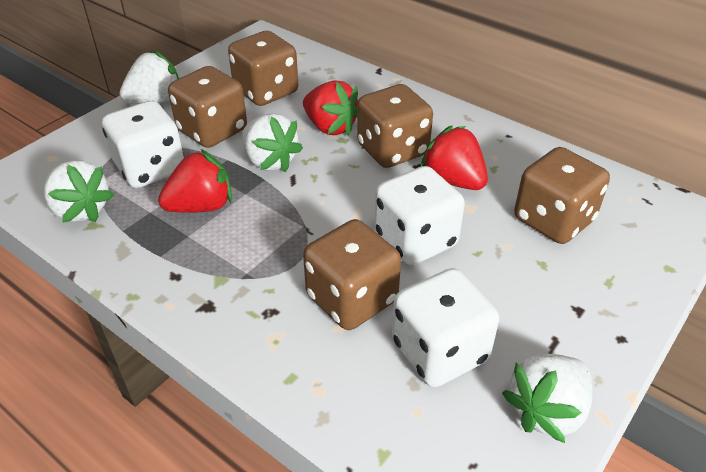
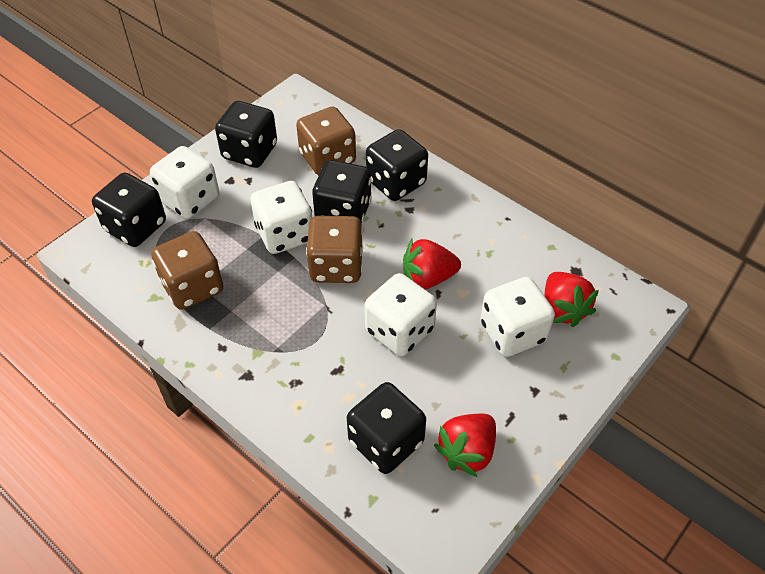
black dice: none = 0 -> [92,173,166,247] [215,101,277,168] [312,160,372,224] [347,382,426,474] [366,129,428,201] = 5
brown dice: [168,66,247,148] [228,31,298,106] [303,219,401,330] [357,84,433,168] [514,147,610,244] = 5 -> [151,231,223,310] [296,107,356,175] [306,216,363,283] = 3
white dice: [102,101,184,188] [374,166,465,265] [392,268,499,387] = 3 -> [150,146,219,219] [251,181,312,254] [365,273,437,356] [480,277,555,357] = 4
white strawberry: [44,160,114,223] [119,50,179,104] [242,113,303,172] [502,354,592,443] = 4 -> none = 0

